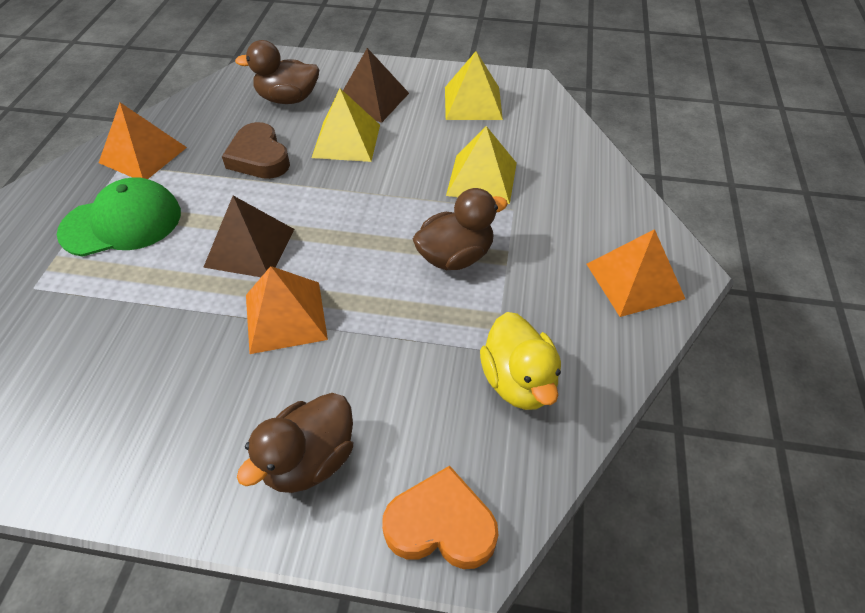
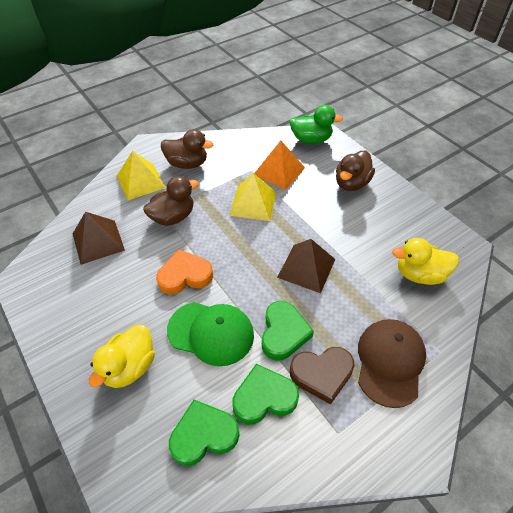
brown cap: none = 0 -> [358,319,426,408] = 1
green duck: none = 0 -> [289,105,343,144] = 1
green heart: none = 0 -> [169,400,240,466] [232,364,299,424] [262,301,314,360] = 3
orange pyramid: [99,102,187,179] [246,266,328,354] [587,229,685,317] = 3 -> [254,140,305,190] = 1
yellow duck: [480,312,561,410] = 1 -> [89,325,155,388] [392,238,459,285] = 2
yellow pyramid: [312,89,380,162] [445,51,503,120] [446,126,517,204] = 3 -> [117,151,166,200] [229,173,276,221] = 2

